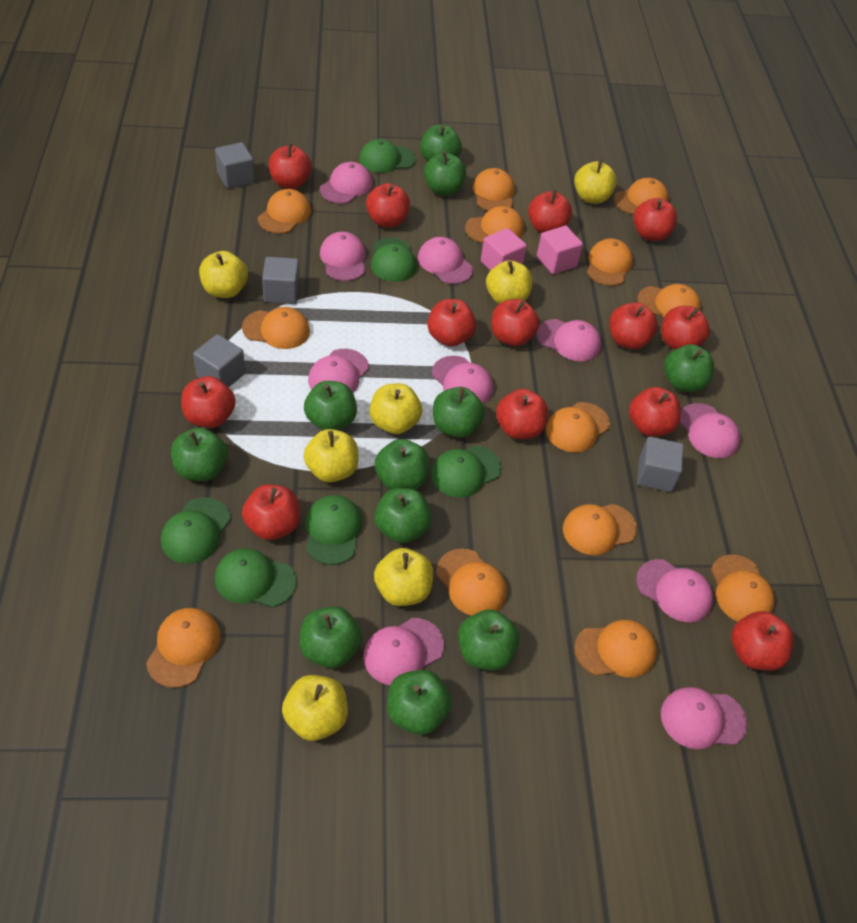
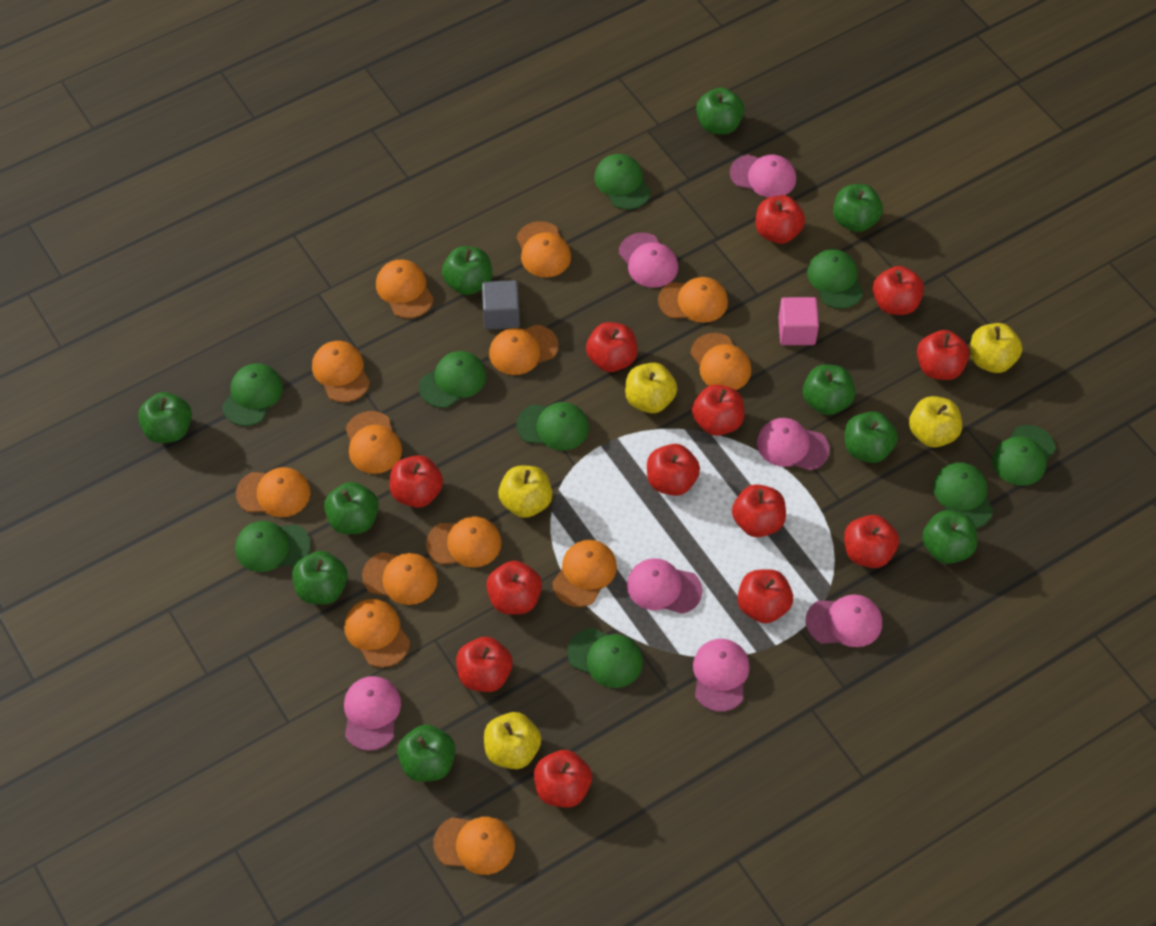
green apple: [171,427,228,481] [299,606,362,668] [304,381,357,430] [374,488,432,543] [375,439,429,490] [387,670,452,735] [420,125,462,162] [424,151,466,196] [433,387,485,438] [458,610,520,671] [664,344,714,392] = 11 -> [138,392,192,443] [292,551,348,604] [324,482,379,534] [397,724,456,782] [442,246,492,295] [696,87,744,134] [803,364,856,415] [833,184,883,232] [845,411,898,463] [922,510,978,564] = 10
green cap: [161,497,230,564] [215,548,296,607] [305,495,362,565] [359,139,416,173] [371,238,417,282] [431,446,502,498] = 6 -> [222,363,283,426] [235,521,311,572] [419,351,486,408] [517,402,589,450] [567,628,643,688] [594,154,651,210] [807,249,864,309] [933,462,993,528] [992,425,1056,486] = 9
grey cube: [193,334,245,387] [215,142,255,189] [262,257,299,304] [637,437,684,492] = 4 -> [482,280,520,330] = 1
pink cap: [308,349,369,393] [320,162,372,204] [320,232,365,281] [363,618,444,685] [418,237,473,284] [432,356,493,404] [537,319,601,361] [636,559,713,622] [661,687,747,749] [680,403,740,458] = 10 -> [344,676,401,751] [619,233,678,288] [627,558,703,614] [693,639,750,712] [730,155,796,197] [757,418,830,470] [805,594,882,647] = 7
pink cube: [481,228,527,271] [537,226,583,274] = 2 -> [778,297,819,345] = 1
yellow apple: [199,251,248,298] [282,675,348,741] [304,429,359,482] [370,383,422,434] [374,548,433,606] [486,260,532,304] [574,159,617,204] = 7 -> [484,712,541,769] [498,465,552,518] [625,363,677,413] [909,396,962,447] [970,323,1022,373] = 5

